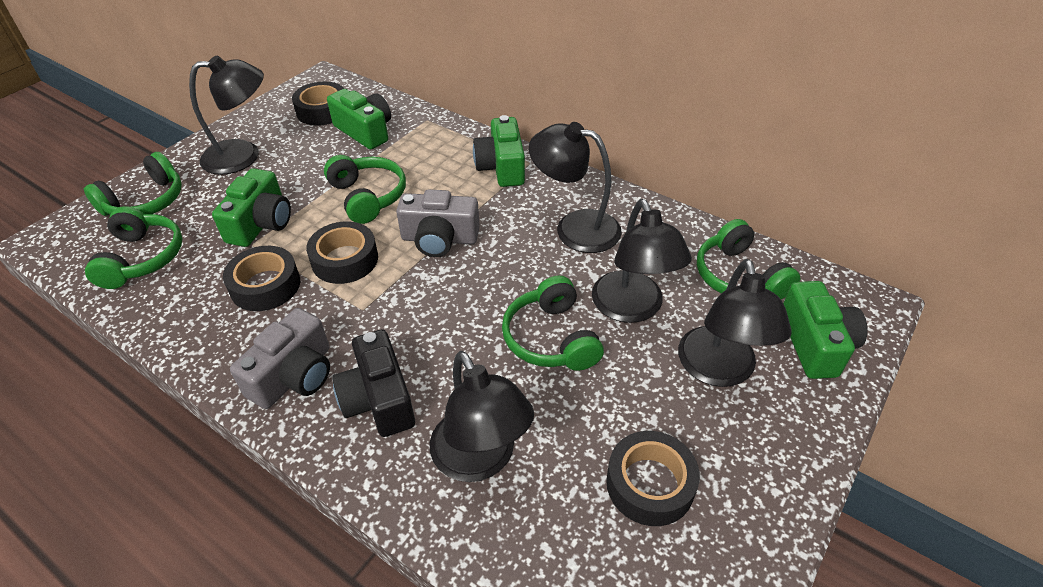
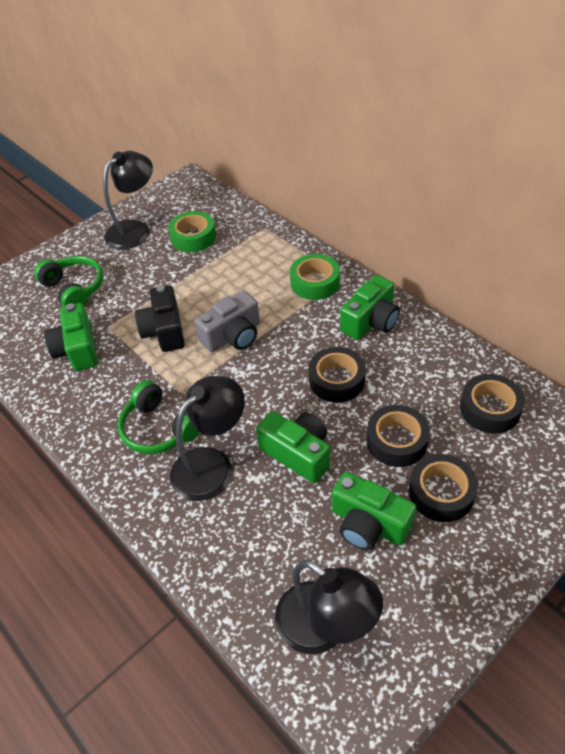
black lamp: [189,55,264,175] [430,351,534,482] [529,122,622,253] [592,199,692,323] [678,259,791,387] = 5 -> [103,151,153,249] [170,376,245,501] [275,560,383,654] = 3
green headphones: [84,152,182,216] [85,206,183,289] [324,155,406,224] [502,275,604,371] [697,219,800,299] = 5 -> [34,256,104,307] [117,380,200,454] = 2
green tape: none = 0 -> [168,211,216,252] [290,254,340,300] = 2
grey camera: [230,308,330,409] [396,189,480,257] = 2 -> [195,291,260,352] = 1

